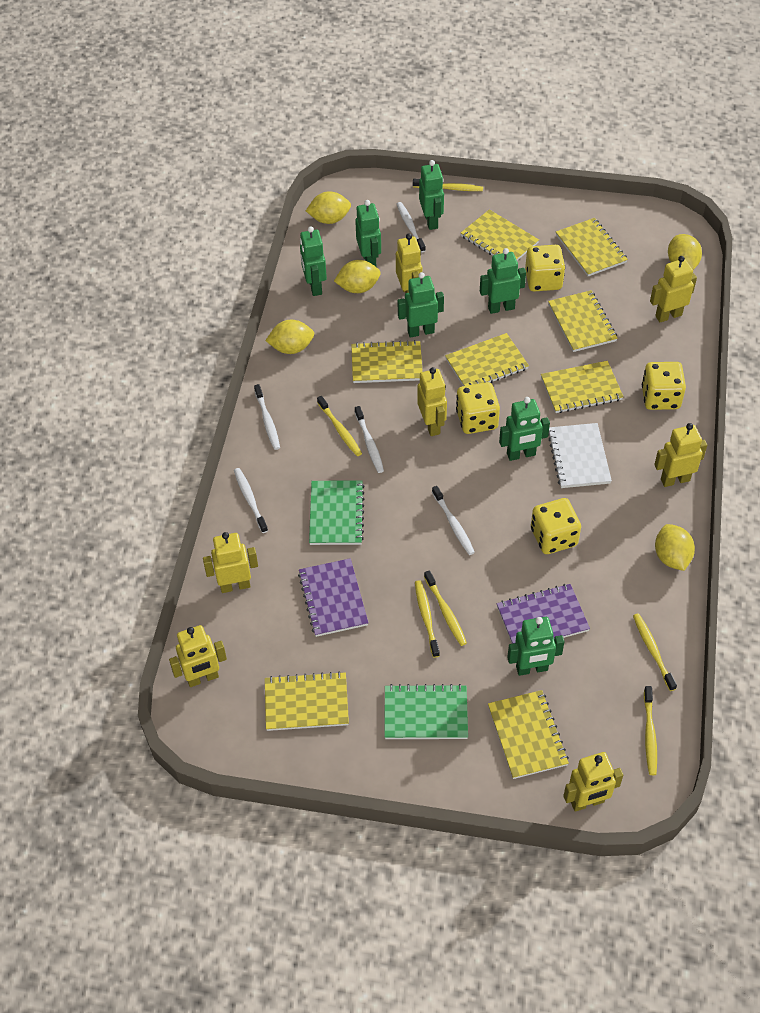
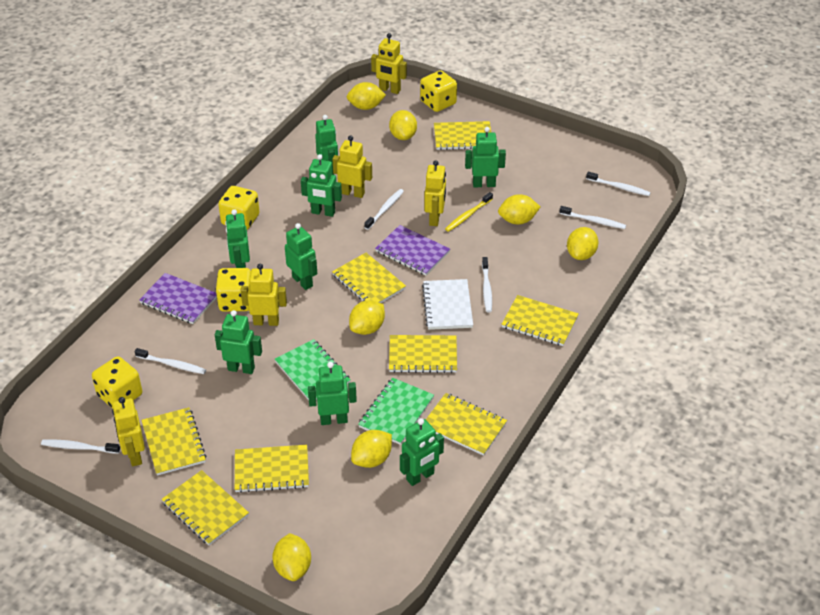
green robot: [300,226,327,296] [355,200,381,266] [398,272,444,338] [419,160,444,230] [480,248,526,314] [499,397,550,461] [507,617,564,676] = 7 -> [215,310,262,374] [225,209,250,268] [285,223,317,290] [301,154,342,217] [308,362,357,425] [315,115,338,175] [400,418,444,486] [465,127,506,187] = 8
white toothbrush: [234,468,268,533] [254,384,280,450] [355,406,384,473] [397,202,426,253] [432,486,475,555] = 5 -> [41,440,120,454] [135,348,206,374] [364,189,404,230] [482,257,492,313] [559,206,626,229] [586,171,651,196] = 6
yellow lemon: [265,320,314,354] [306,191,351,224] [334,260,381,293] [655,524,695,571] [668,234,702,270] = 5 -> [272,533,311,581] [347,82,386,110] [349,300,385,335] [351,430,392,468] [389,110,417,140] [498,194,540,224] [567,227,598,260] = 7
yellow robot: [169,625,227,687] [203,532,258,593] [396,234,422,294] [417,367,447,436] [563,752,623,812] [650,256,697,322] [654,423,707,487] = 7 -> [112,397,145,466] [241,264,287,326] [333,136,372,198] [371,33,407,94] [424,160,446,226] = 5
yellow toothbrush: [317,396,362,456] [413,179,483,191] [415,580,440,658] [424,570,467,646] [633,613,677,691] [644,686,657,775] = 6 -> [445,192,493,232] = 1

